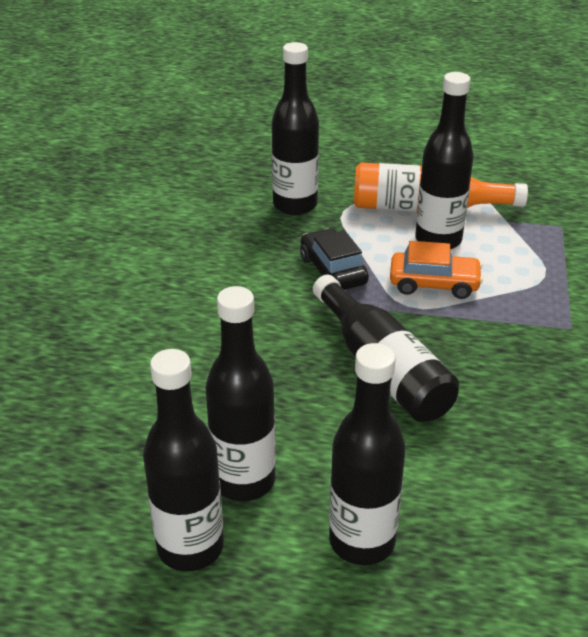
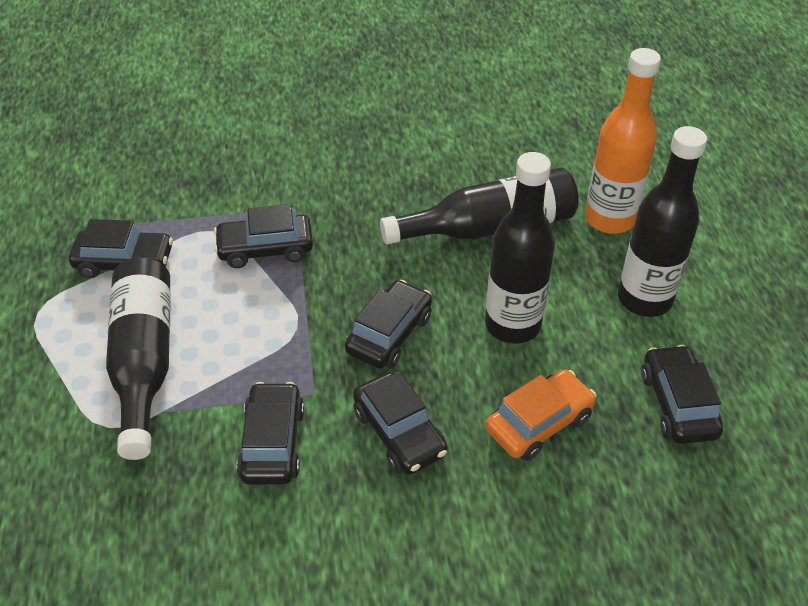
black bottle: [143,349,224,572] [206,286,276,501] [272,42,319,215] [313,275,459,422] [329,343,406,565] [415,72,473,249] = 6 -> [106,258,171,460] [380,167,579,245] [485,152,555,344] [618,126,707,317] = 4
black car: [300,228,369,290] = 1 -> [69,219,173,278] [214,204,313,268] [236,382,304,485] [345,280,432,369] [353,371,448,475] [641,345,723,444] = 6

